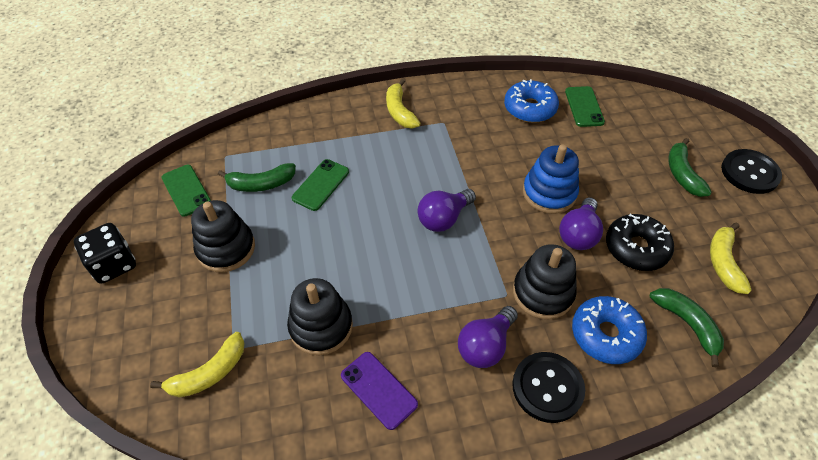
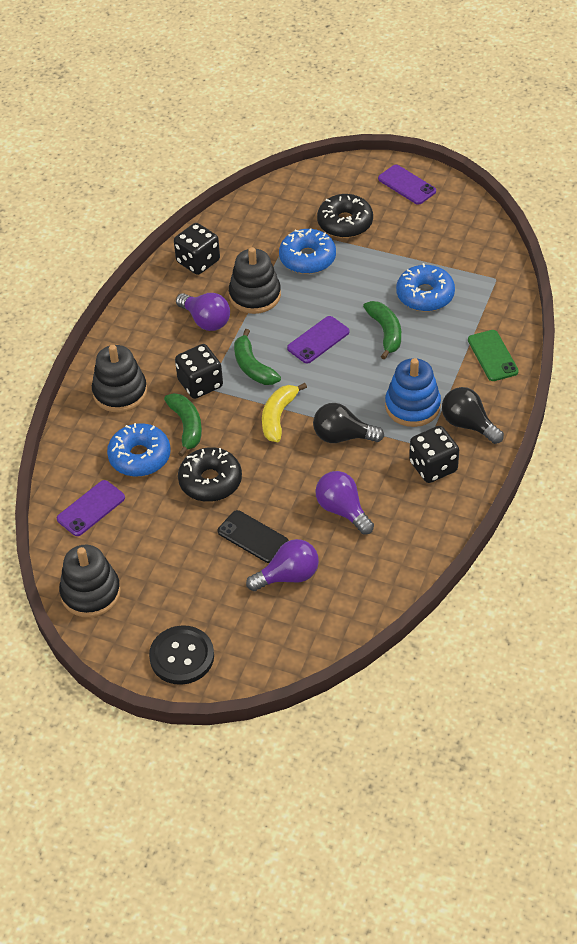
black button: [512,352,585,423] [721,149,782,194] = 2 -> [149,625,214,685] = 1
black dice: [74,223,136,284] = 1 -> [174,223,220,275] [175,344,223,399] [409,426,459,483] = 3
black donut: [606,214,674,271] = 1 -> [178,447,242,502] [317,194,373,238] = 2
black light bulb: none = 0 -> [313,403,384,443] [442,387,504,444] = 2
black phone: none = 0 -> [218,510,289,563] = 1
blue donut: [504,79,559,123] [572,296,647,364] = 2 -> [107,423,171,477] [279,229,336,274] [396,263,455,311] = 3
green phone: [161,165,211,217] [292,159,349,211] [565,86,605,127] = 3 -> [468,330,519,381] = 1
purple phone: [341,352,418,430] = 1 -> [57,480,125,536] [287,316,350,363] [378,165,436,205] = 3
yellow banana: [150,332,245,398] [386,79,420,128] [710,222,752,294] = 3 -> [262,383,307,442] = 1

